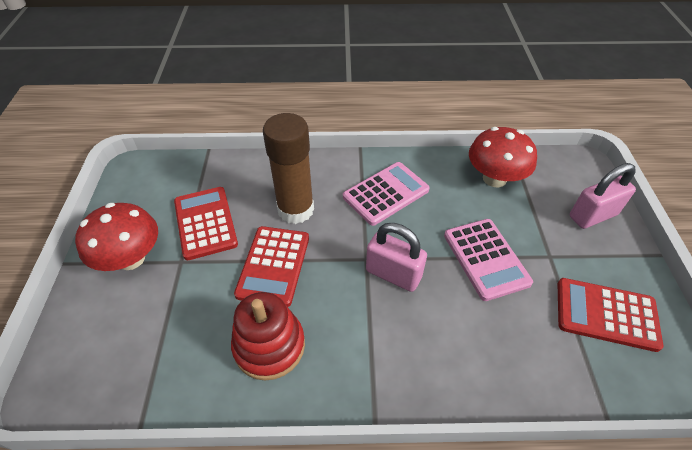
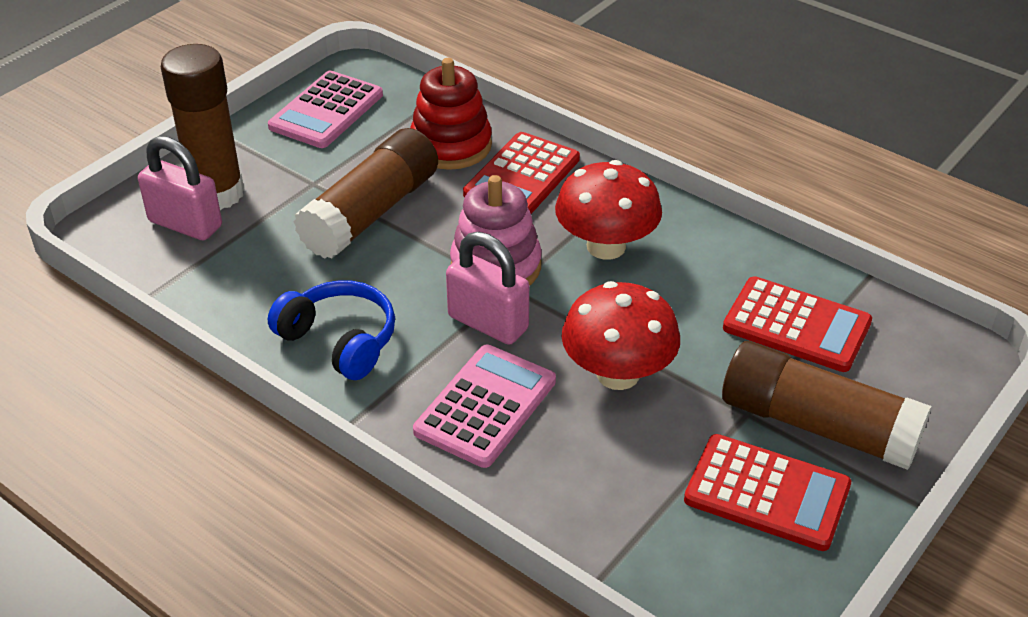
blue headphones: none = 0 -> [268,280,395,380] = 1
brown glue stick: [263,113,314,224] = 1 -> [161,44,244,210] [293,128,438,259] [722,341,932,470] = 3
pink stacking toy: none = 0 -> [450,175,542,286] = 1

